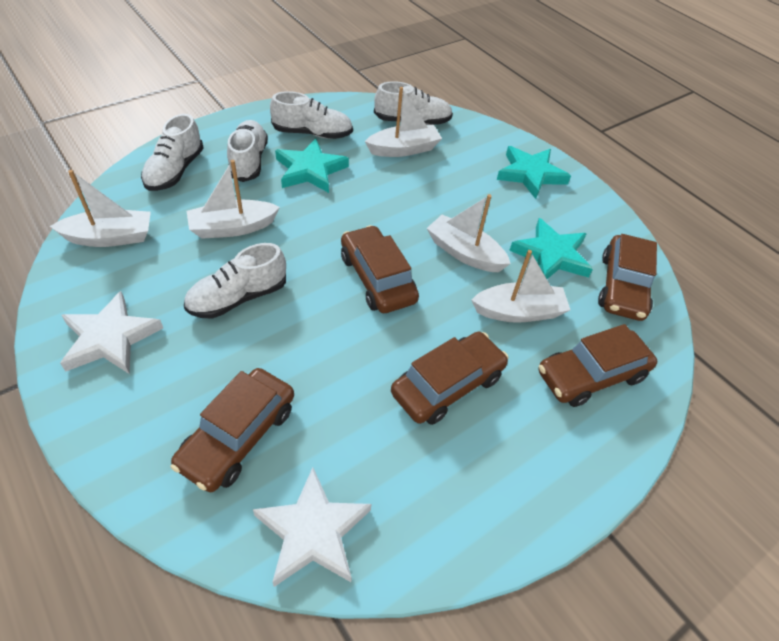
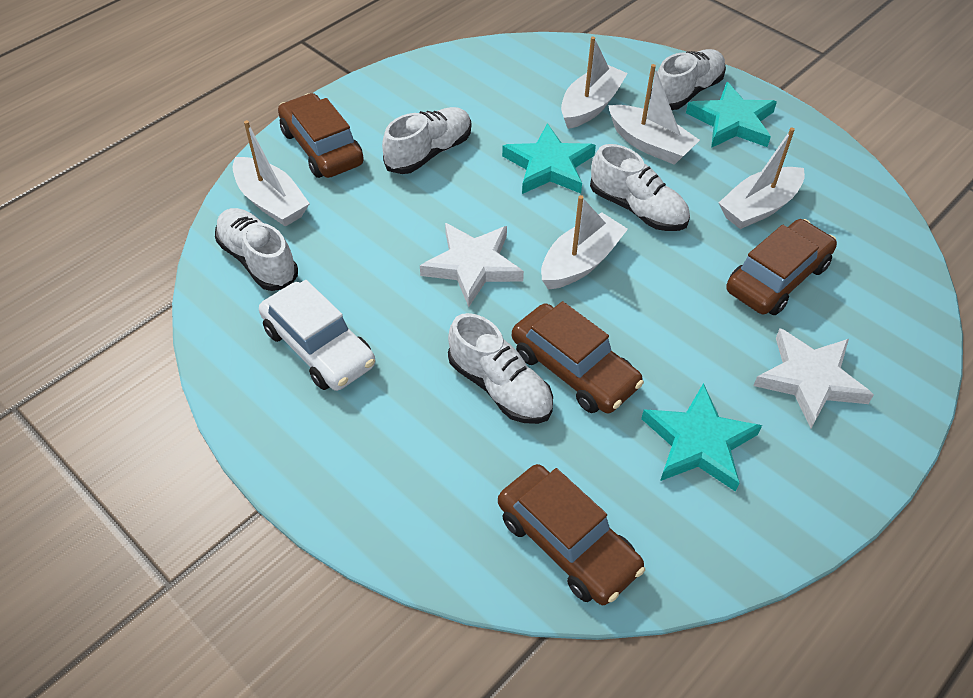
brown car: [170,368,294,492] [341,225,419,313] [391,331,508,425] [538,324,657,407] [598,234,657,321] = 5 -> [278,93,364,178] [498,464,645,605] [512,301,644,413] [726,219,837,315] = 4
white car: none = 0 -> [259,280,375,391] = 1

